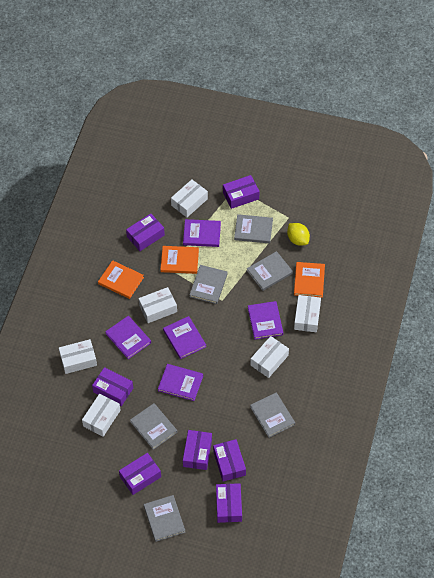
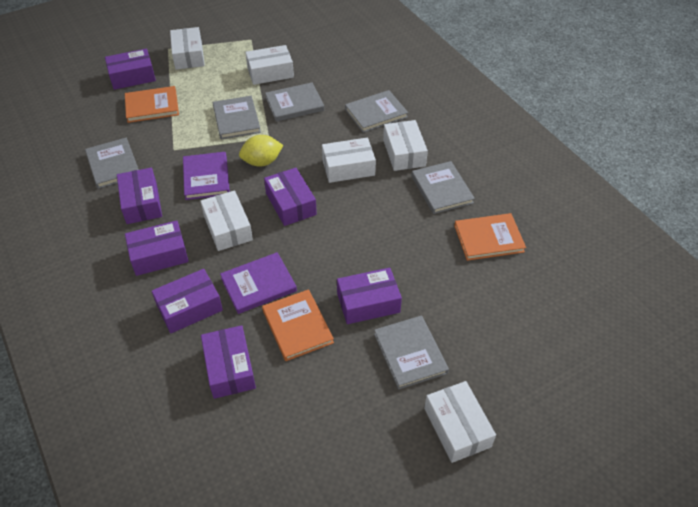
purple book: [105,316,151,359] [158,364,203,401] [163,316,206,359] [183,219,221,247] [248,301,283,340] = 5 -> [183,152,230,200] [220,252,297,314] = 2

